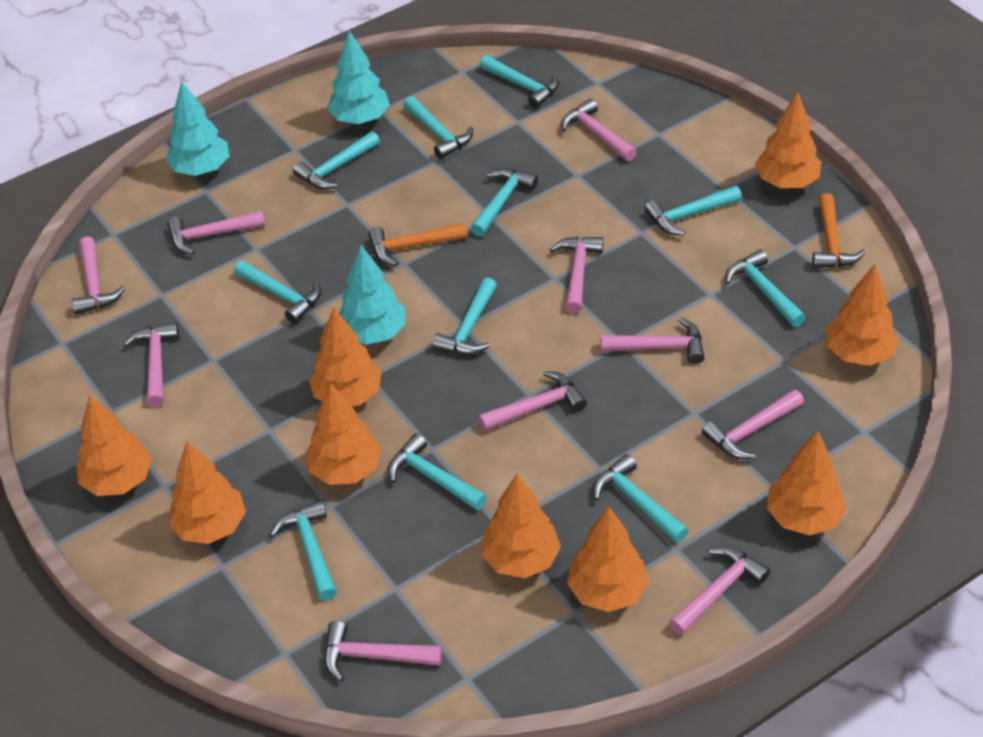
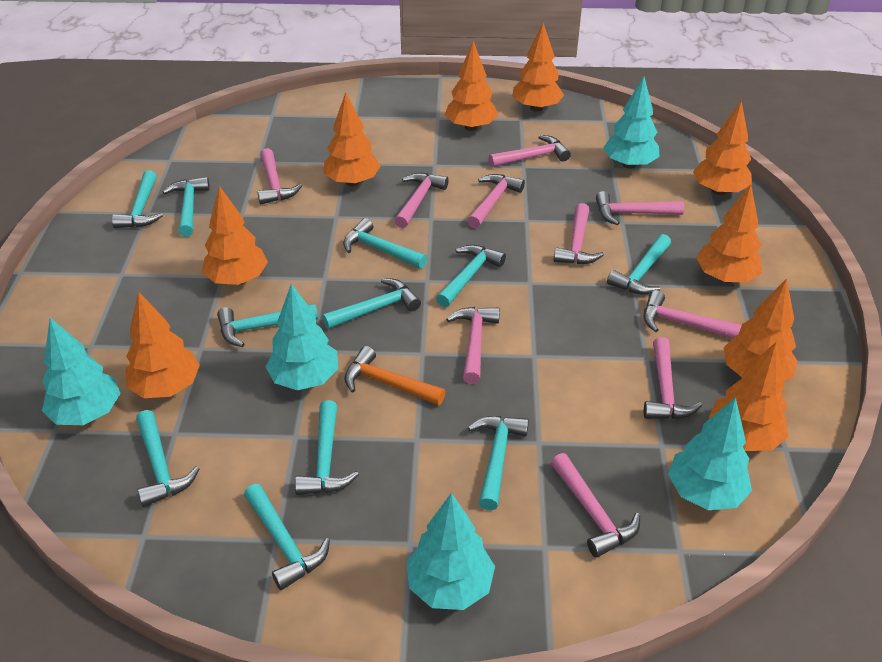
orange hammer: [368,222,467,266] [812,193,866,269] = 2 -> [344,346,446,406] = 1
turquoise tree: [165,81,229,176] [327,31,390,124] [339,245,405,345] = 3 -> [42,318,121,425] [266,283,338,390] [407,493,495,610] [603,76,660,169] [668,397,752,510] = 5

